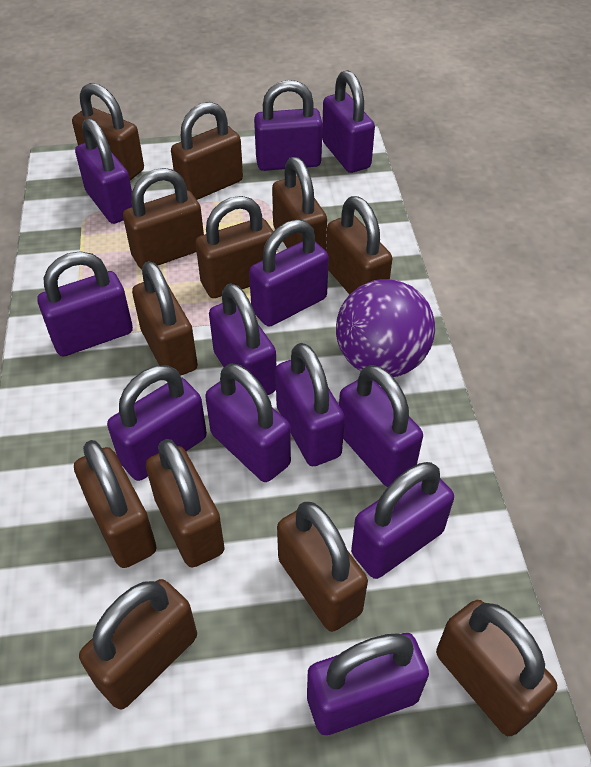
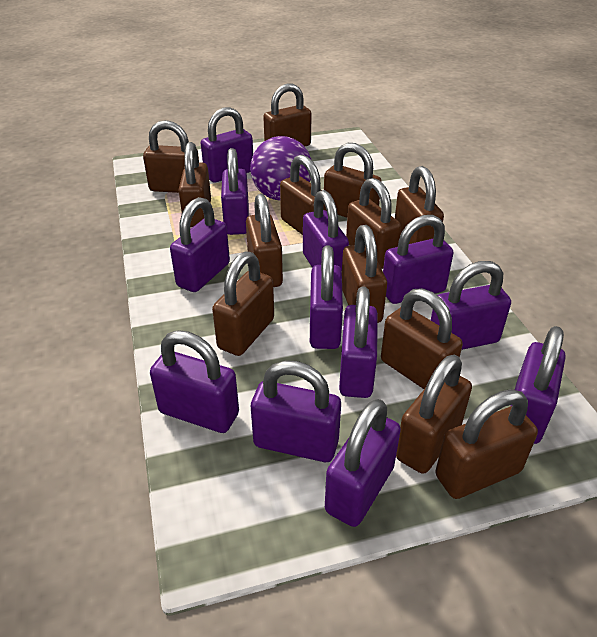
brown padlock: [72,83,144,180] [74,440,156,568] [79,579,197,709] [123,168,204,269] [132,261,198,376] [146,439,225,567] [171,102,243,200] [195,196,274,298] [272,157,327,251] [277,502,368,632] [326,196,393,295] [436,600,557,736] = 12 -> [143,120,199,193] [178,142,211,227] [212,252,274,356] [246,194,283,287] [263,83,312,147] [280,155,327,235] [324,143,382,218] [342,225,387,323] [346,178,401,269] [381,288,463,389] [395,166,444,244] [396,355,472,474] [435,389,538,499] = 13

